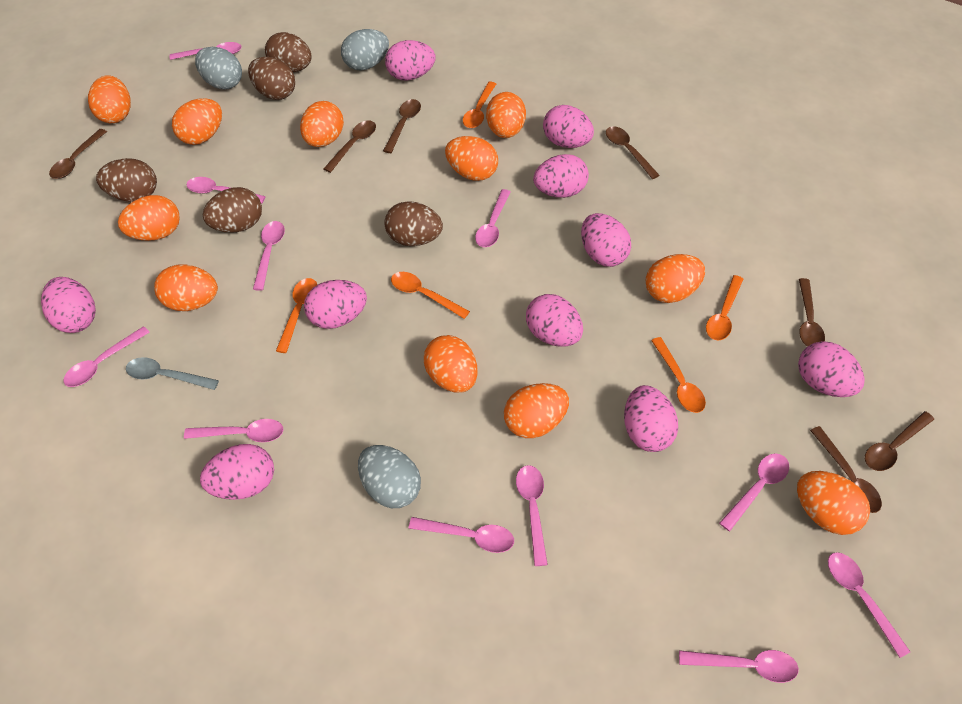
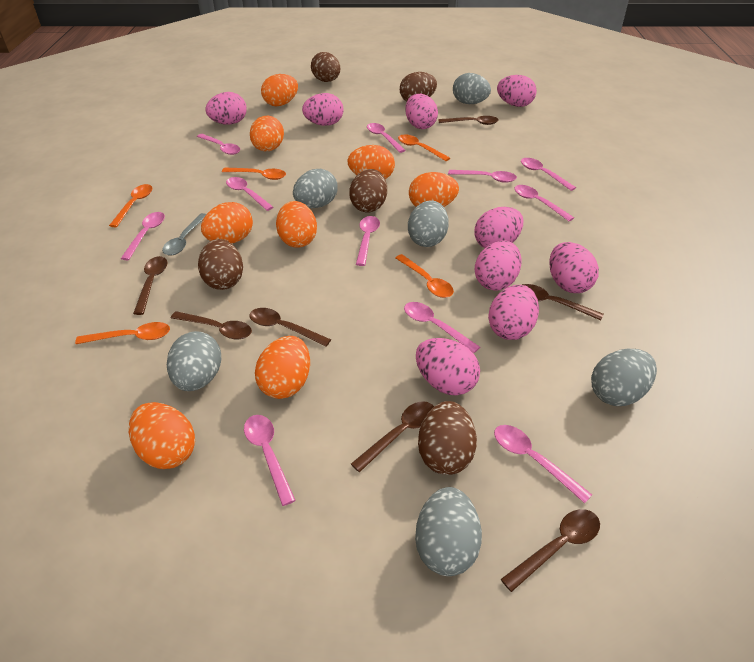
grey egg: [195,47,242,90] [341,29,389,71] [358,445,421,508] = 3 -> [167,331,221,391] [293,169,338,208] [408,200,449,247] [415,487,482,576] [453,73,491,104] [591,349,657,406] = 6
orange egg: [88,75,131,123] [118,195,180,241] [154,264,218,311] [172,98,222,145] [300,101,344,147] [424,335,477,393] [445,136,498,181] [486,92,526,138] [504,383,569,438] [646,254,705,303] [797,471,870,535] = 11 -> [129,402,195,469] [201,202,253,243] [250,116,284,151] [255,336,310,399] [261,74,298,106] [276,201,317,248] [347,145,395,179] [409,172,459,207] = 8
pink egg: [41,277,96,333] [200,444,274,500] [304,280,367,329] [385,40,435,81] [526,294,583,347] [533,154,589,198] [543,105,594,148] [581,213,631,267] [624,385,678,452] [798,341,865,397] = 10 -> [205,92,247,125] [302,93,343,126] [405,94,438,129] [416,338,480,395] [474,207,523,248] [475,240,521,290] [488,285,539,340] [497,75,537,107] [549,242,599,293] = 9

